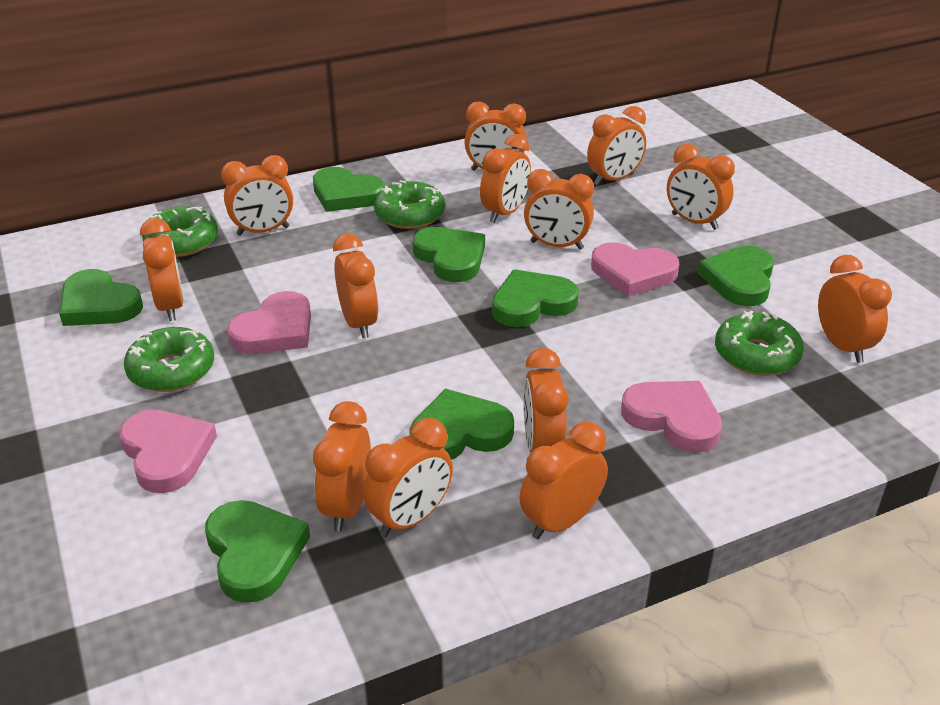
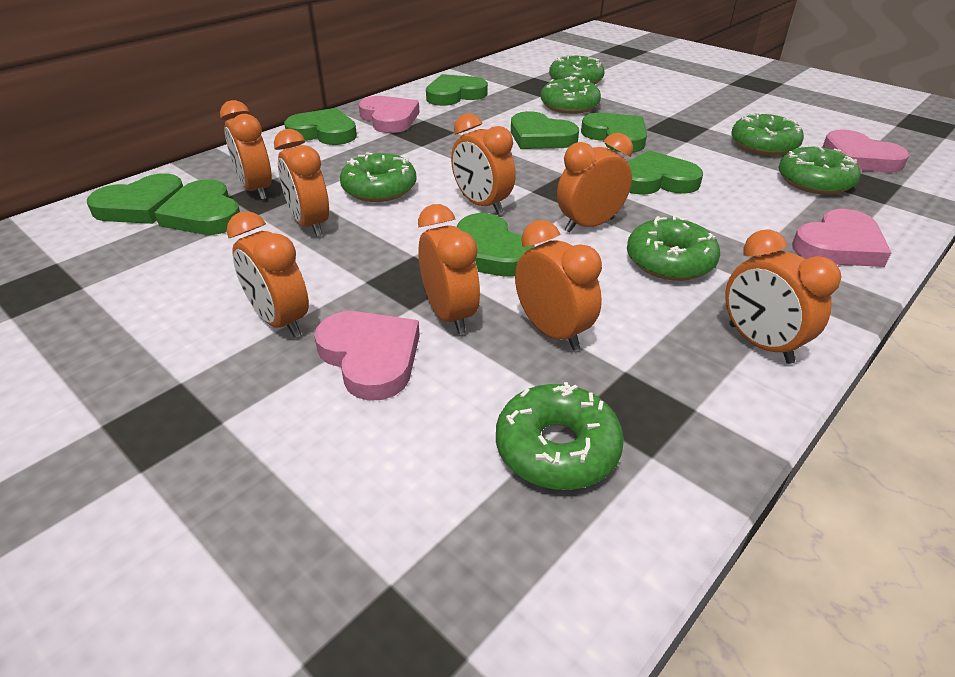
green donut: [124,327,214,392] [142,206,218,257] [374,180,445,229] [715,311,804,376] = 4 -> [340,152,417,202] [496,382,624,490] [541,76,601,114] [549,55,605,84] [627,215,720,281] [731,112,804,156] [779,145,861,195] = 7
green heart: [59,269,143,326] [205,500,310,603] [313,167,385,212] [409,389,514,460] [413,227,485,282] [492,269,579,327] [698,246,774,306] = 7 -> [87,173,183,224] [155,179,240,235] [284,108,357,145] [426,74,488,106] [457,213,535,277] [511,111,579,149] [581,113,647,153] [627,150,703,195] = 8
orange clock: [140,218,184,321] [221,155,293,236] [313,401,371,532] [333,233,378,338] [363,418,453,537] [464,101,526,171] [480,134,531,223] [519,422,608,539] [523,348,569,453] [524,169,594,249] [587,106,646,185] [667,144,735,230] [818,255,892,363] = 13 -> [220,100,272,200] [227,211,309,337] [274,129,329,237] [418,204,480,334] [451,113,516,214] [515,220,602,350] [557,133,633,233] [725,229,841,364] = 8

